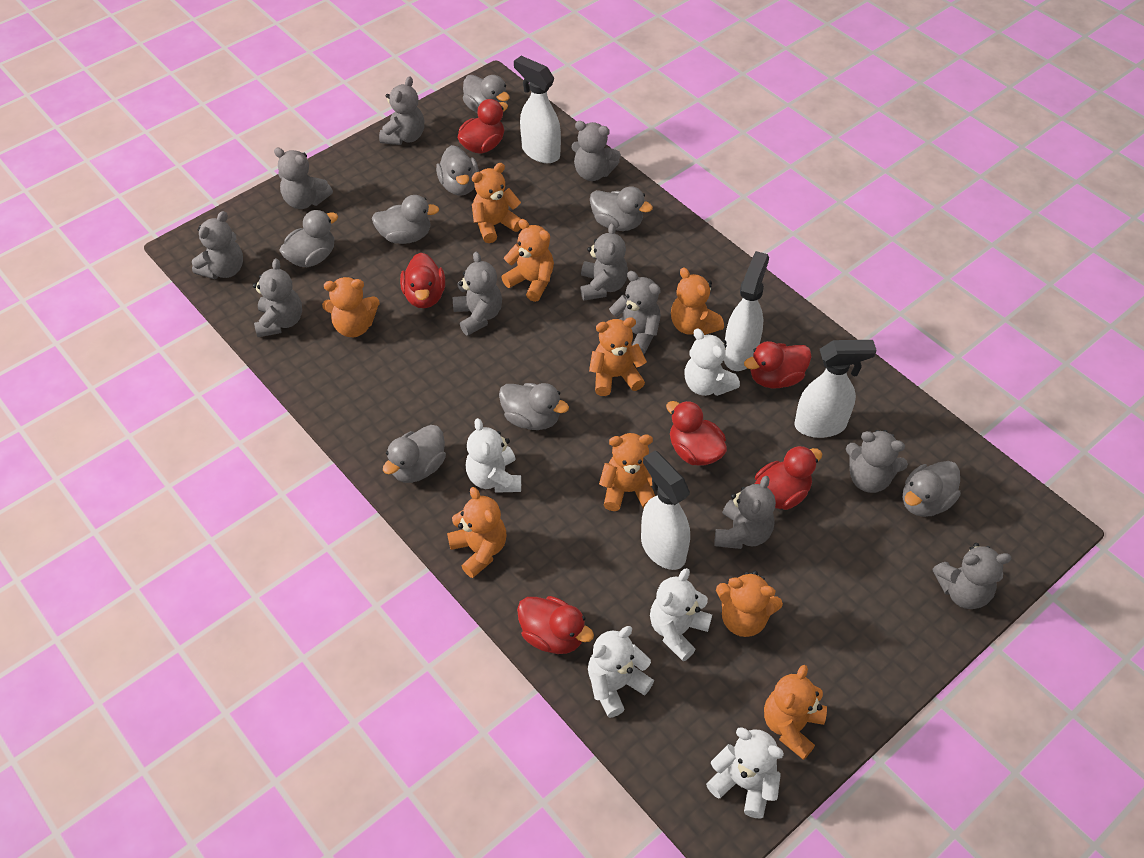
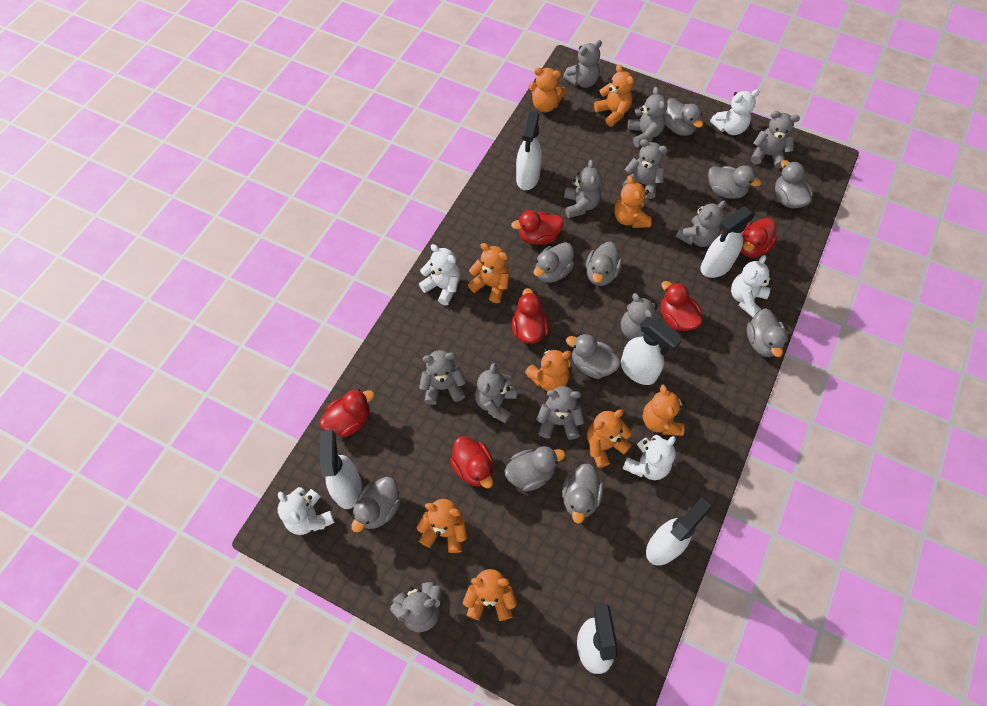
grey duck: [279,210,338,267] [372,195,439,244] [383,425,446,483] [436,145,479,196] [463,75,510,113] [499,383,569,430] [590,186,653,231] [903,461,961,517] = 8 -> [351,477,401,532] [504,446,565,491] [534,242,574,283] [562,463,604,524] [566,334,620,379] [586,242,622,286] [664,98,703,136] [708,165,761,199] [747,308,788,357] [775,160,813,208] = 10
white spray bottle: [514,56,561,163] [641,451,690,570] [724,251,769,371] [795,340,877,438] = 4 -> [320,430,362,509] [516,112,542,190] [577,604,618,674] [621,317,682,385] [646,497,711,566] [700,206,755,278] = 6

